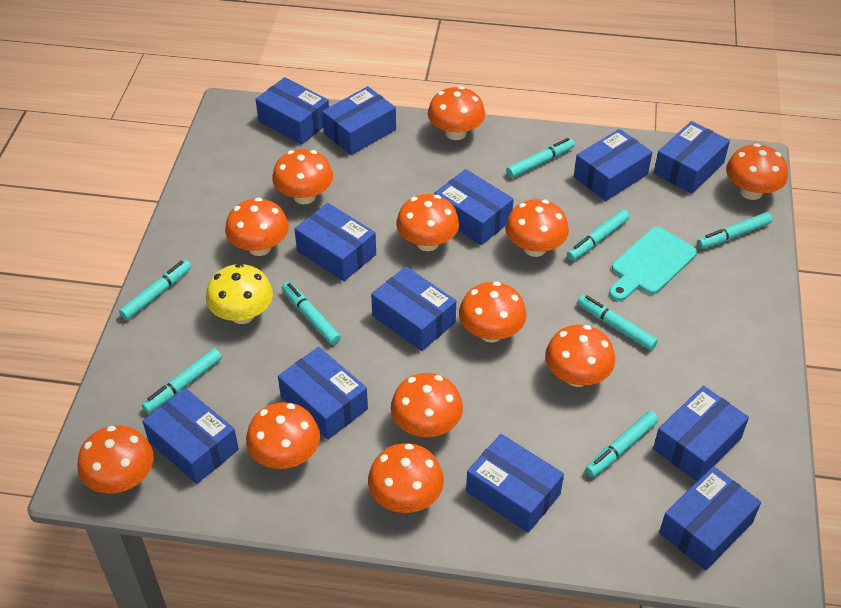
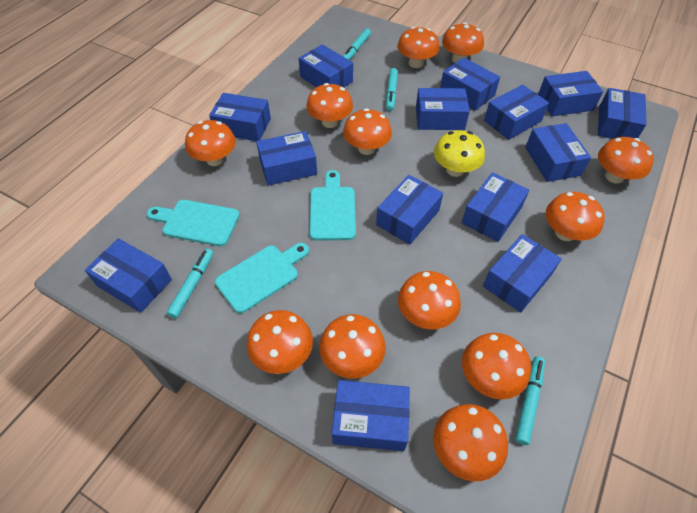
blue box: [142,388,239,484] [256,77,329,145] [278,347,368,440] [295,203,376,281] [322,86,396,155] [371,266,456,351] [435,169,514,245] [466,434,564,533] [574,129,652,201] [653,386,749,482] [654,121,730,194] [659,466,761,570] = 12 -> [85,238,172,313] [209,93,271,141] [256,131,317,186] [299,44,353,88] [332,380,410,451] [376,175,443,245] [416,88,470,130] [440,58,500,111] [462,172,529,242] [483,234,562,312] [484,85,549,140] [525,123,591,182] [538,71,603,116] [598,88,646,139] = 14
turquoise cutting board: [609,227,697,301] = 1 -> [147,200,240,246] [215,243,309,313] [309,170,356,241] = 3
turquoise marker: [119,260,191,320] [142,348,222,413] [282,282,341,345] [506,138,575,178] [567,209,630,260] [577,295,658,350] [585,411,658,477] [697,212,772,249] = 8 -> [167,249,213,319] [343,28,371,60] [386,68,398,111] [515,357,545,445] = 4

